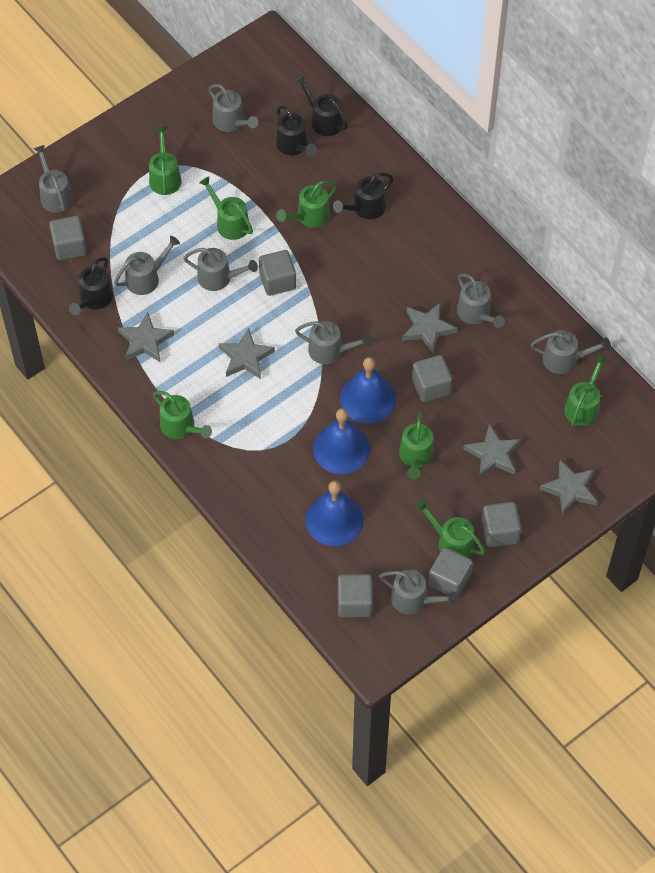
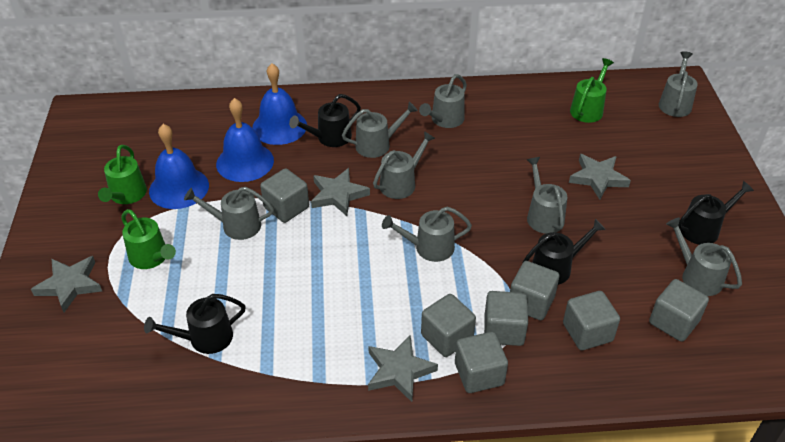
green watering can: [149,126,182,195] [153,391,212,439] [199,176,253,240] [276,181,337,228] [399,412,434,479] [415,499,485,558] [564,355,608,426] = 7 -> [98,145,147,204] [121,209,176,269] [570,58,614,123] = 3
grey cube: [49,216,87,260] [259,250,296,296] [338,574,373,617] [412,355,452,402] [428,547,473,597] [481,502,521,547] = 6 -> [260,169,309,223] [421,294,476,357] [455,332,508,393] [484,291,528,346] [510,261,559,320] [563,291,620,350] [649,279,709,342] = 7
grey star: [118,312,174,363] [219,328,275,379] [402,302,457,353] [463,424,521,478] [540,460,597,515] = 5 -> [31,256,102,312] [311,168,370,216] [368,335,438,402] [569,154,631,199] = 4

